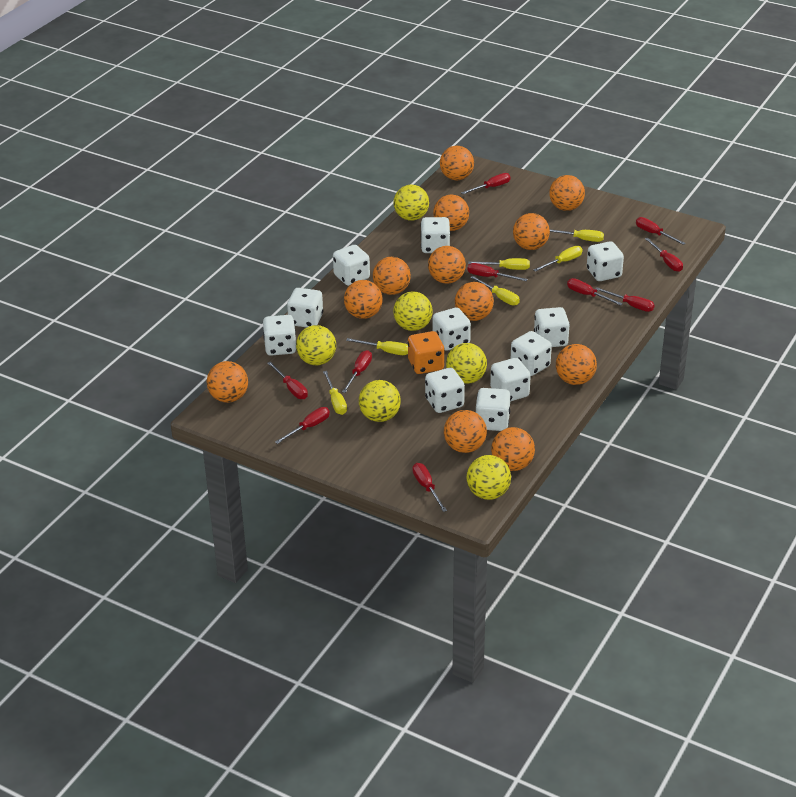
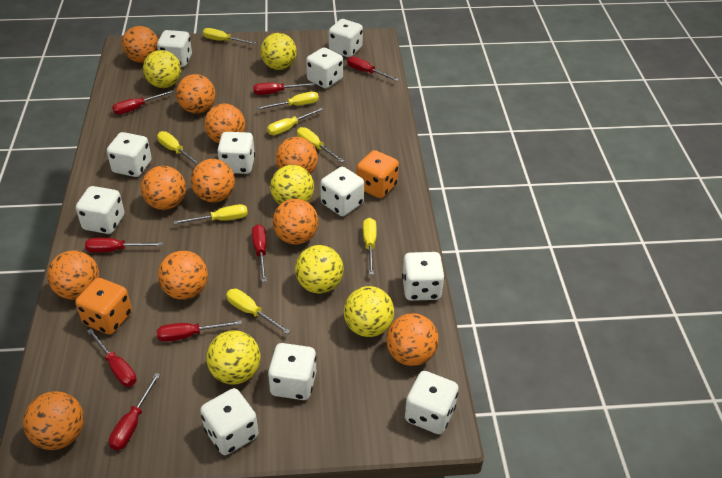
orange ball: [207,361,248,403] [344,280,383,319] [373,257,411,295] [428,246,466,284] [433,195,469,231] [440,146,474,180] [444,410,487,453] [455,282,494,321] [491,427,535,471] [513,213,550,250] [549,175,585,211] [556,344,597,385] = 12 -> [23,391,84,450] [47,250,99,300] [122,26,158,63] [141,166,186,210] [158,251,208,300] [176,74,216,113] [191,159,235,202] [204,104,245,143] [273,199,318,244] [275,137,318,174] [386,313,439,366] = 11
orange dice: [408,331,445,374] = 1 -> [76,278,132,335] [357,150,399,198] = 2
red screwdriver: [267,361,308,399] [275,407,330,444] [342,350,372,393] [413,463,447,512] [461,173,510,194] [467,263,528,281] [567,278,623,306] [596,287,655,312] [636,217,686,245] [645,238,683,272] = 10 -> [85,238,163,253] [87,329,137,387] [109,373,160,450] [112,90,173,115] [157,320,242,342] [252,224,267,282] [253,82,315,95] [347,56,399,81] = 8
yellow screwdriver: [323,371,347,415] [346,338,408,355] [468,258,530,270] [470,276,520,305] [533,246,582,272] [550,229,604,242] = 6 -> [157,131,199,165] [174,204,248,224] [203,28,256,44] [226,289,290,334] [257,92,319,110] [267,108,324,135] [297,127,344,163] [363,218,377,275] = 8

